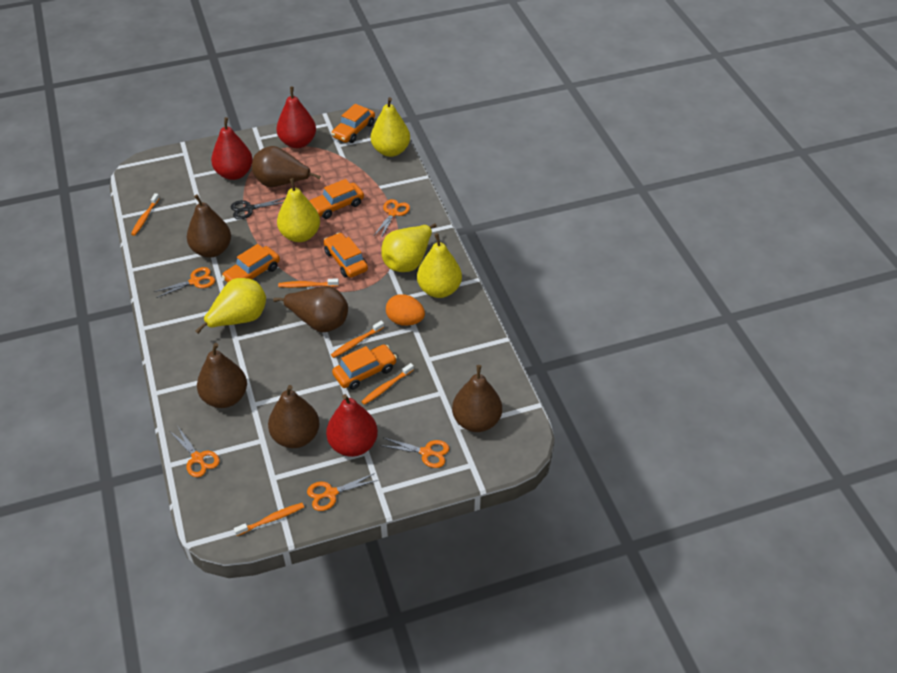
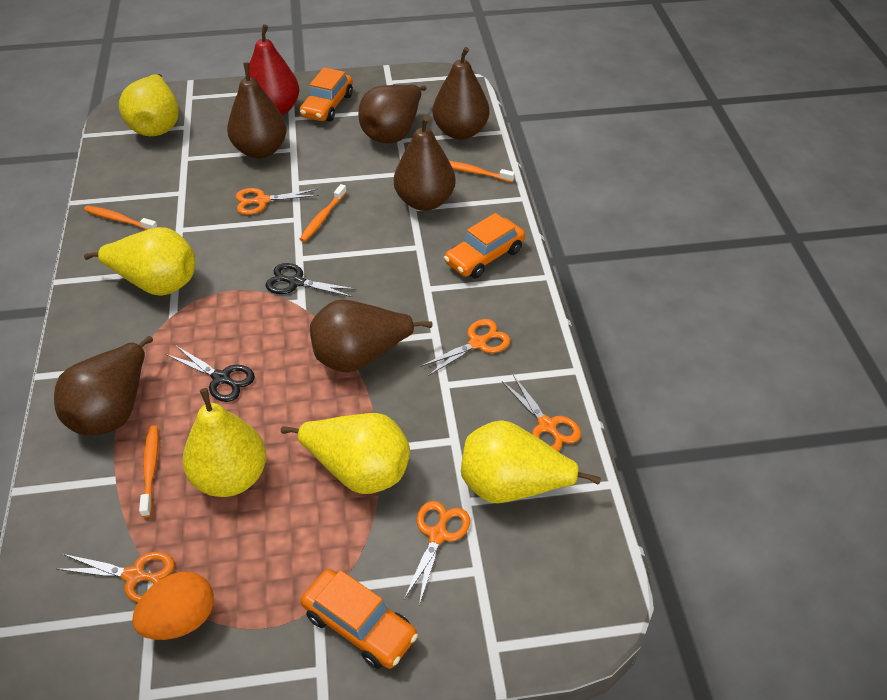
black scissors: [231,198,285,219] = 1 -> [166,345,255,402] [266,263,357,297] = 2
orange car: [222,244,280,283] [309,179,364,219] [324,233,368,278] [331,104,375,143] [332,344,397,390] = 5 -> [300,67,353,122] [301,569,418,669] [444,213,525,279] = 3
orange toothbrush: [131,193,160,236] [234,503,304,536] [278,279,339,288] [331,321,384,358] [361,363,414,405] = 5 -> [84,205,158,230] [139,425,158,517] [299,184,346,242] [449,161,515,182] = 4
red pear: [211,117,253,180] [276,87,316,148] [326,394,378,457] = 3 -> [245,24,299,116] = 1

